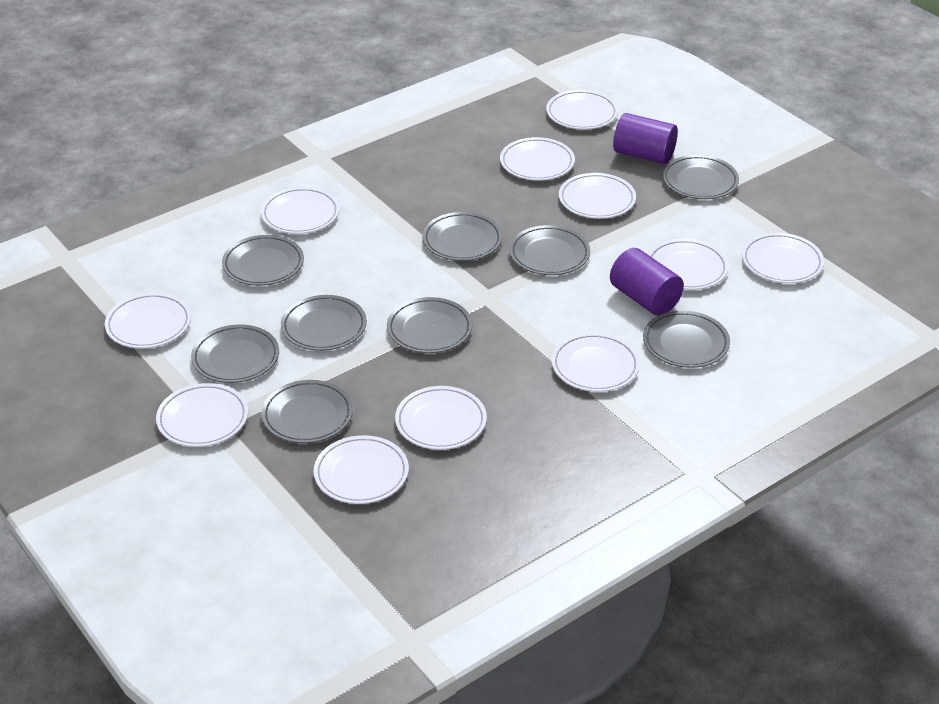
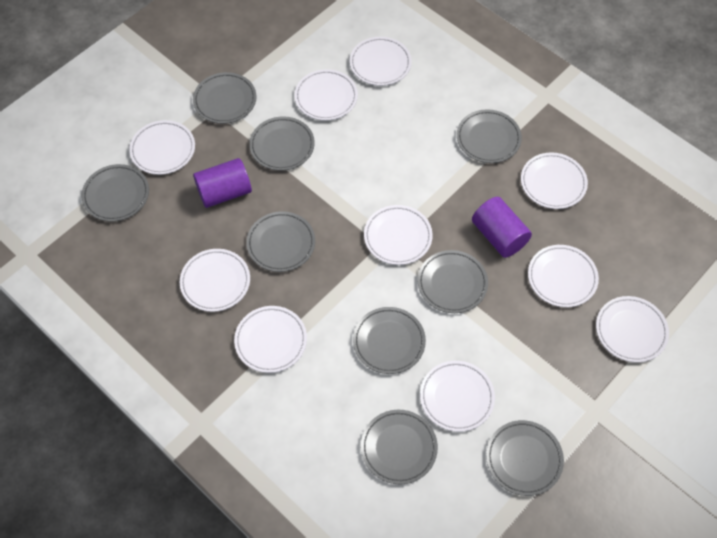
white plate: [105,293,191,348] [156,383,248,447] [261,187,340,234] [314,435,409,504] [395,386,487,450] [500,137,575,180] [546,90,618,130] [552,333,640,392] [559,173,636,219] [648,239,729,290] [742,233,824,283] = 11 -> [129,120,195,175] [180,249,250,312] [234,306,307,373] [294,69,358,121] [350,37,412,86] [364,205,433,265] [420,361,495,432] [521,152,588,209] [528,245,599,307] [596,296,669,363] = 10

